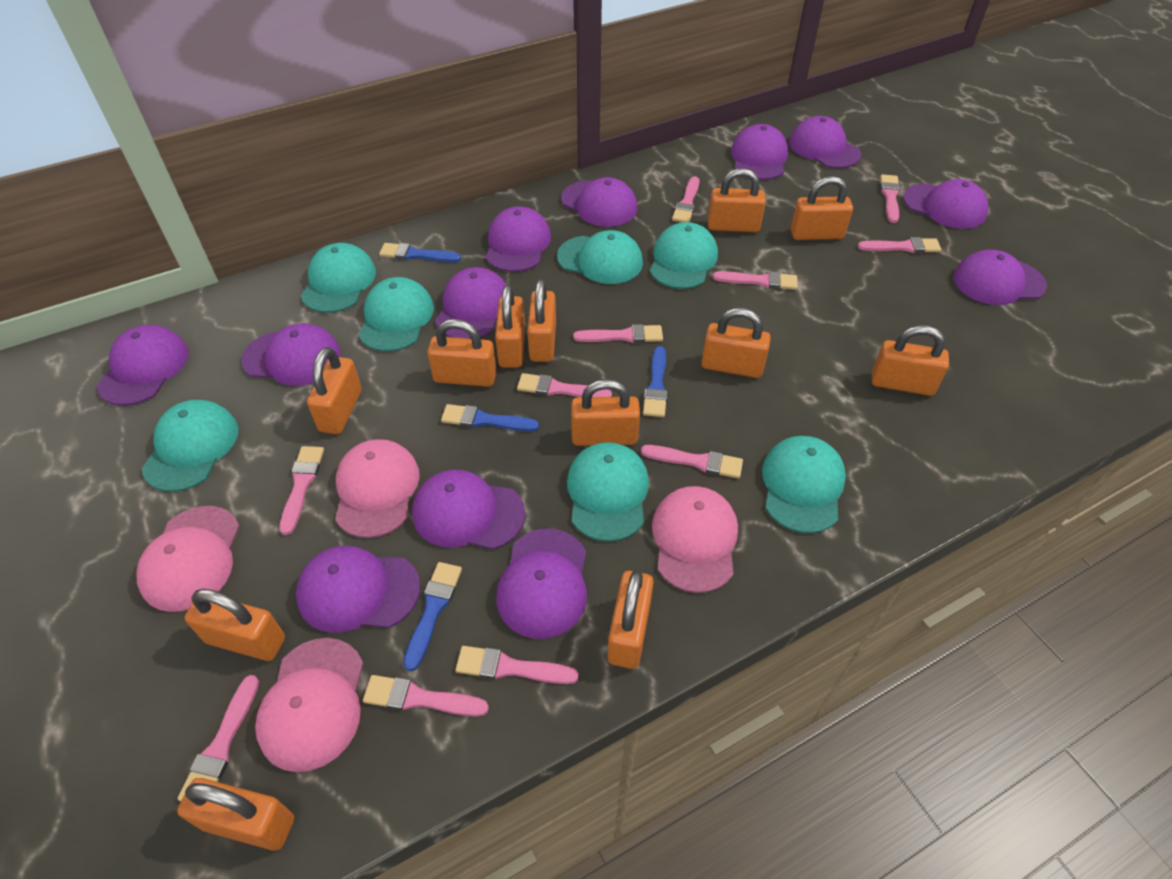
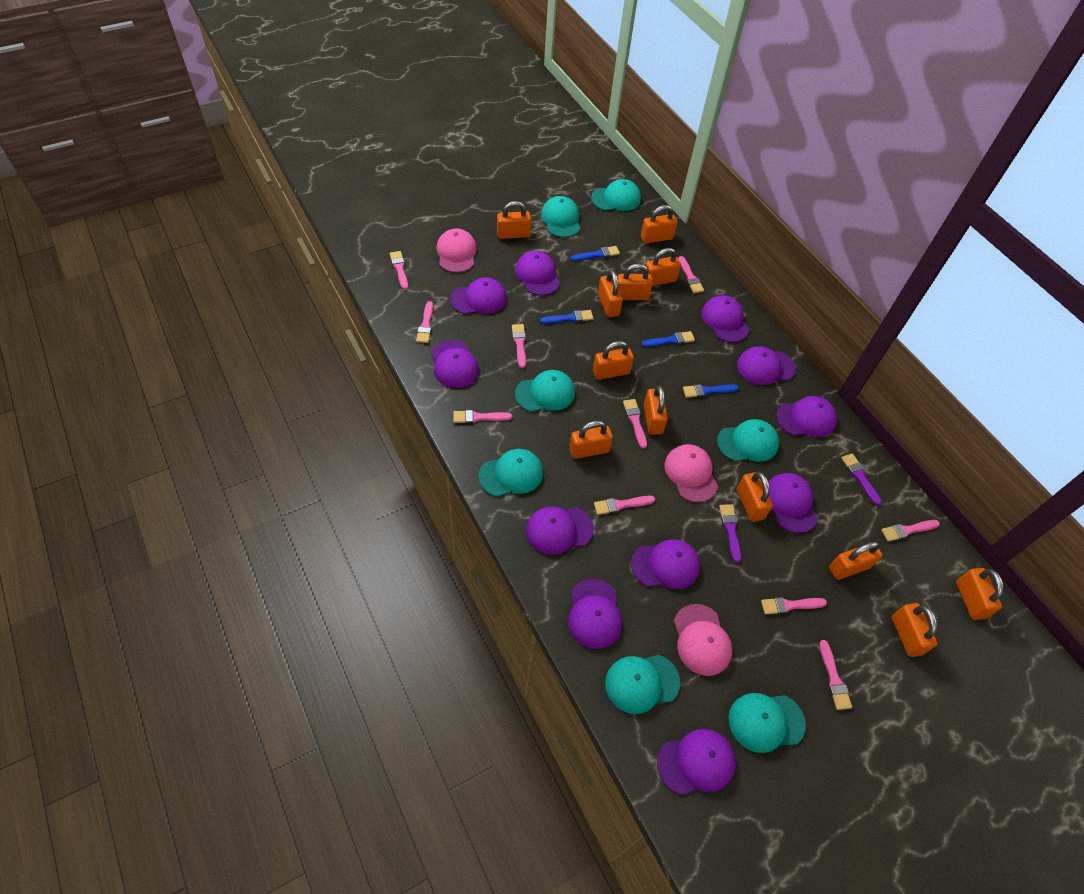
pink brush: [177,675,259,801] [279,446,324,535] [363,675,489,716] [455,646,579,684] [517,373,612,397] [573,324,663,343] [641,445,743,478] [672,176,700,222] [713,271,798,290] [858,237,941,253] [880,174,900,223] = 11 -> [390,251,408,290] [416,301,433,343] [453,410,512,423] [512,324,526,368] [594,496,655,515] [623,399,647,449] [678,256,704,293] [761,597,827,615] [819,640,852,710] [881,520,940,542] = 10
pink cap: [137,506,240,612] [255,638,363,772] [335,439,420,538] [652,486,738,593] = 4 -> [436,228,477,273] [664,444,718,503] [674,604,733,676] = 3
purple brush: none = 0 -> [719,504,741,563] [841,453,882,505] = 2
purple cap: [97,325,189,406] [241,323,341,386] [296,546,420,633] [412,470,526,549] [435,267,506,339] [486,206,551,272] [496,529,587,639] [561,177,637,227] [731,124,788,180] [789,116,861,168] [903,179,989,229] [953,250,1047,305] = 12 -> [431,340,479,388] [450,277,507,314] [515,251,560,296] [526,506,594,555] [568,579,622,649] [631,539,700,589] [657,729,736,795] [702,295,749,342] [737,346,796,385] [769,473,818,533] [776,396,837,437] = 11

